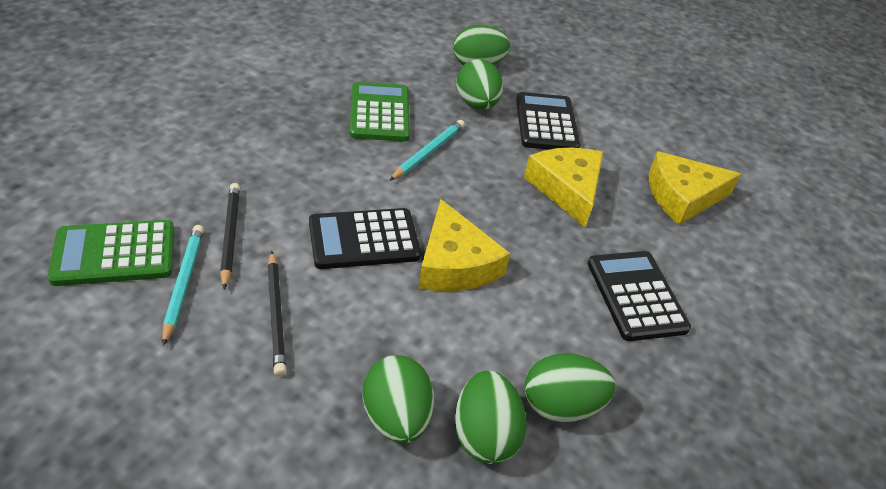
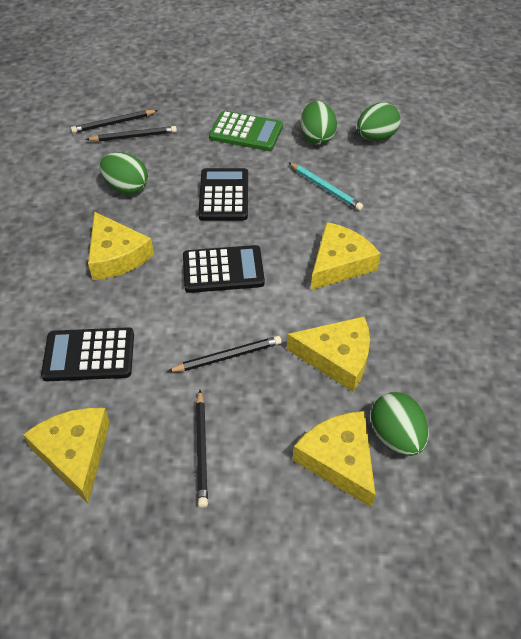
black pencil: [220,183,240,290] [267,251,286,376] = 2 -> [71,110,158,133] [86,126,177,141] [167,336,282,372] [196,390,208,508] = 4
green calculator: [48,220,174,286] [350,82,410,141] = 2 -> [209,111,283,151] = 1
green egg: [362,355,434,443] [453,25,510,65] [455,370,527,464] [456,59,503,110] [525,353,616,422] = 5 -> [100,152,148,195] [300,101,337,145] [357,102,400,141] [371,392,429,456] = 4
turquoise pencil: [162,225,204,346] [389,120,465,181] = 2 -> [288,162,363,211] = 1
yellow cheese: [418,199,510,291] [524,148,603,228] [649,151,741,225] = 3 -> [23,408,110,503] [88,212,154,280] [287,316,370,392] [293,411,376,508] [311,222,381,290] = 5

